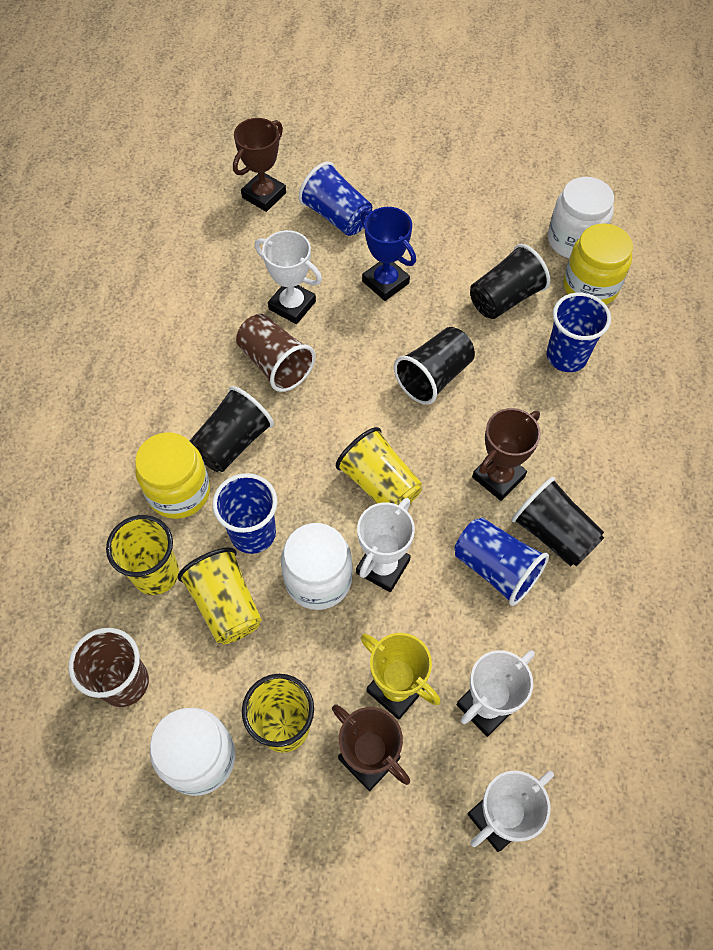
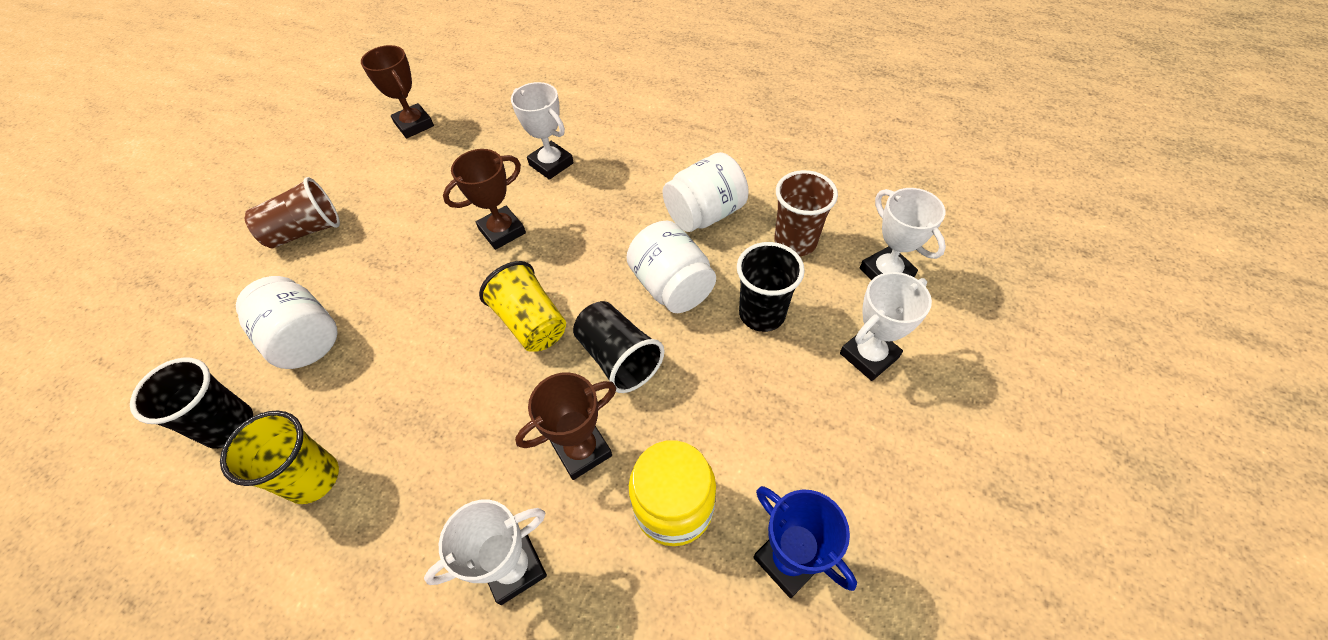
black cup: [190,386,274,472] [394,327,475,405] [470,244,550,319] [511,477,604,566] = 4 -> [130,357,253,449] [573,301,664,393] [737,242,805,332] = 3
blue cup: [212,473,277,554] [299,162,372,236] [454,517,549,606] [546,293,611,372] = 4 -> none = 0
yellow cup: [106,515,179,595] [178,547,262,644] [242,674,314,753] [336,427,422,505] = 4 -> [220,410,339,504] [479,261,566,352] = 2
yellow jar: [135,432,210,519] [563,224,633,305] = 2 -> [629,440,716,546] = 1
yellow trophy: [361,633,440,720] = 1 -> none = 0

